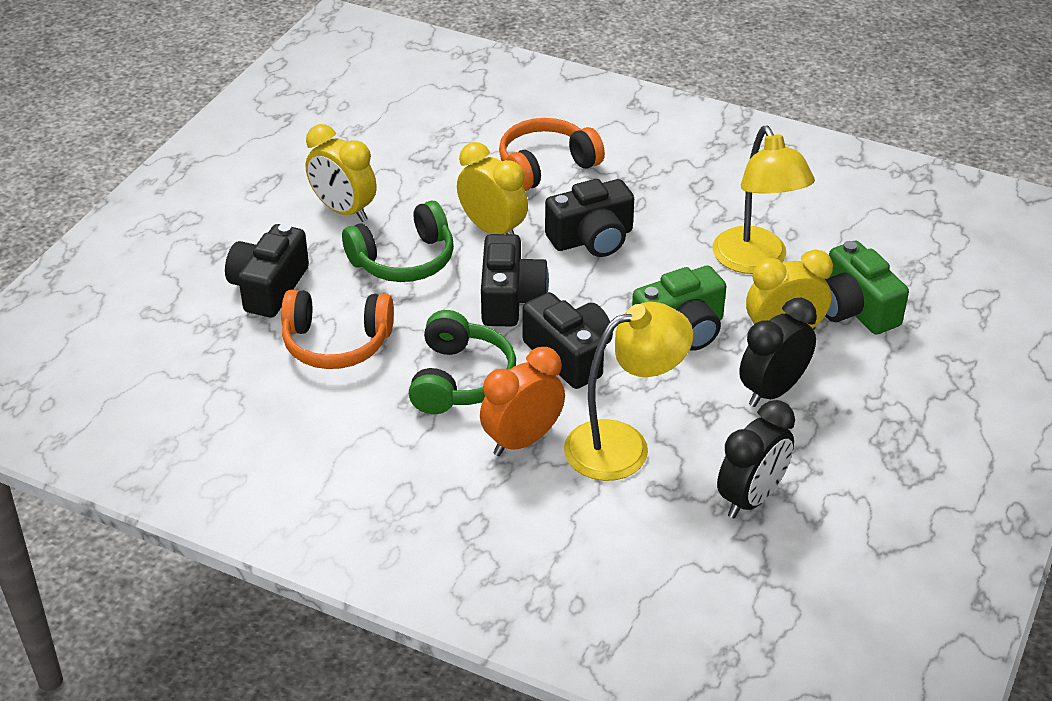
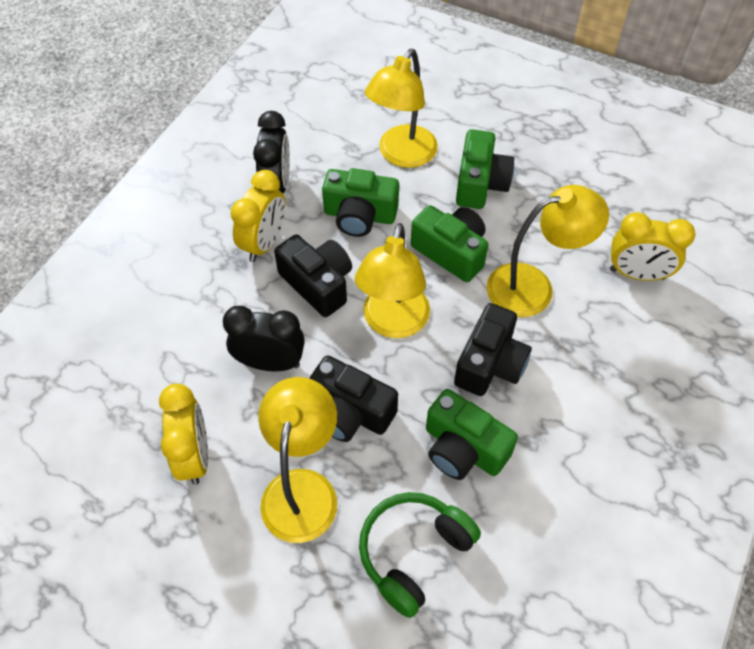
black camera: [225,223,309,317] [481,234,549,326] [522,292,613,389] [545,179,634,257] = 4 -> [274,235,352,317] [310,355,398,442] [454,303,532,396] = 3
green camera: [632,265,726,351] [825,241,909,335] = 2 -> [322,168,399,237] [411,205,488,282] [426,389,518,480] [456,129,514,209] = 4
green headphones: [342,201,454,282] [409,310,516,414] = 2 -> [359,492,481,618] = 1
orange clock: [480,347,565,456] = 1 -> none = 0
orange headphones: [281,290,394,369] [499,118,605,191] = 2 -> none = 0
yellow lamp: [564,302,693,481] [713,126,815,274] = 2 -> [258,377,337,543] [355,223,430,338] [365,49,438,168] [487,185,609,317] = 4

